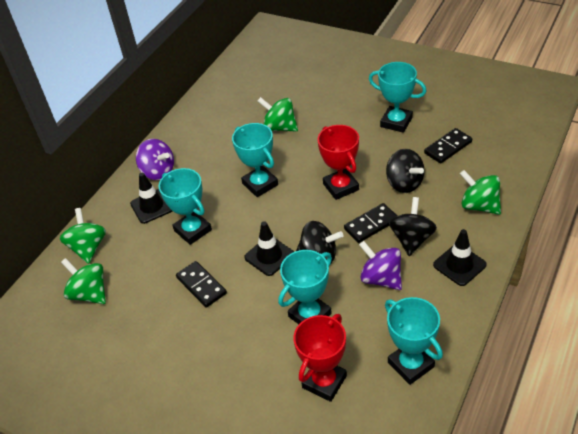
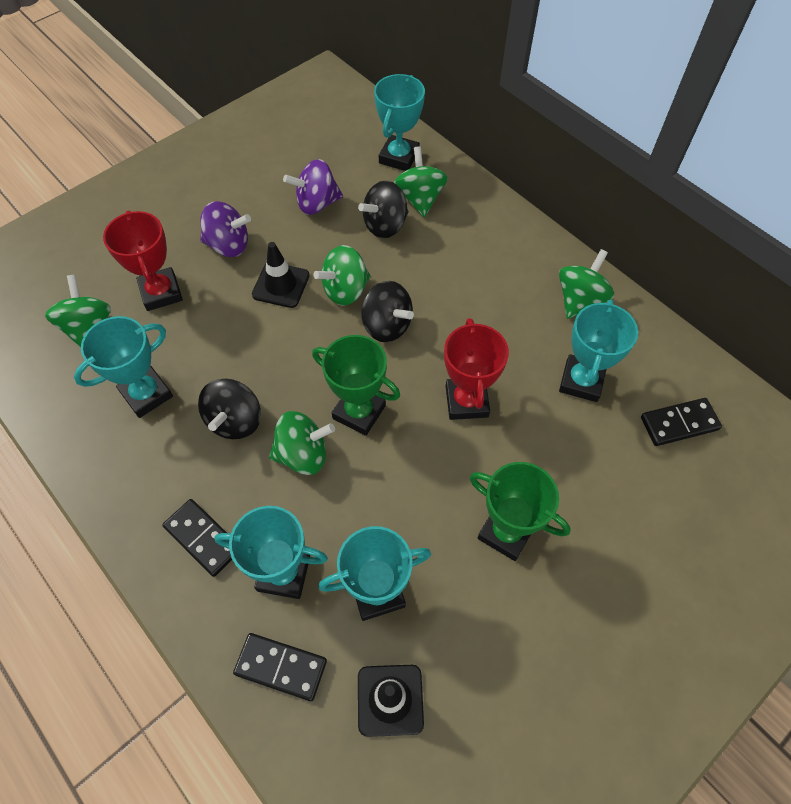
black traffic cone: [130,173,172,224] [244,221,294,276] [433,229,487,286] = 3 -> [252,242,310,308] [358,665,424,737] = 2
green spinning top: [60,208,106,264] [61,258,106,304] [258,97,298,131] [460,170,501,215] = 4 -> [45,275,111,347] [269,411,335,475] [314,245,371,306] [394,146,448,217] [559,249,614,319] = 5
green trophy: none = 0 -> [312,335,400,436] [469,462,571,561] = 2

